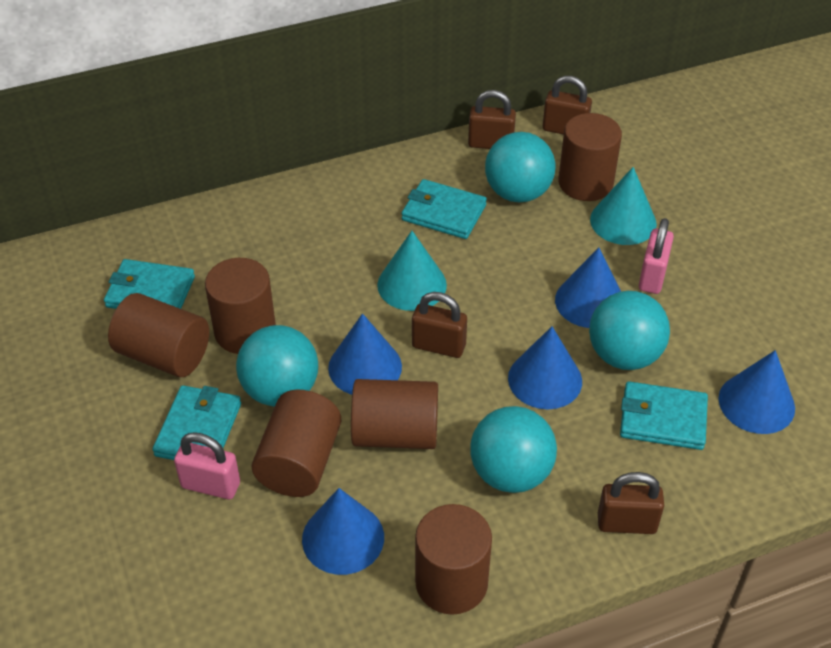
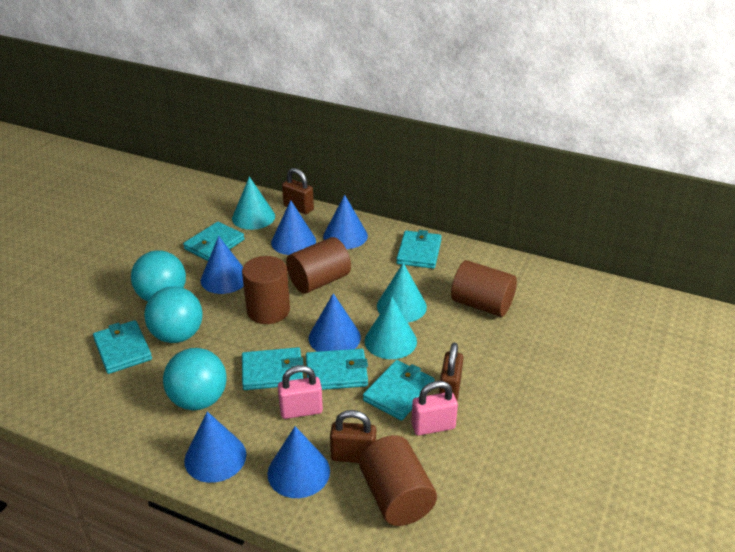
blue cone: [302,488,384,575] [328,313,402,395] [508,326,582,409] [555,248,621,328] [718,350,795,434] = 5 -> [184,411,246,483] [201,236,244,294] [268,426,330,498] [271,200,316,255] [309,293,361,352] [323,195,368,249] = 6
brown cylinder: [108,293,209,377] [205,258,276,354] [252,390,341,497] [351,379,438,449] [415,504,492,615] [558,113,622,201] = 6 -> [242,256,290,324] [286,237,351,293] [359,435,437,526] [451,260,517,317] = 4
brown padlock: [412,292,467,358] [468,90,516,149] [543,76,592,135] [598,472,664,534] = 4 -> [282,168,314,214] [330,410,376,463] [439,343,463,401] = 3
turquoise ball: [236,325,318,406] [470,406,557,493] [485,132,556,202] [589,291,670,370] = 4 -> [131,250,186,302] [144,286,203,343] [163,348,227,410] = 3
turquoise cone: [377,231,447,311] [590,167,657,245] = 2 -> [232,176,275,230] [365,297,417,359] [377,263,427,323] = 3
turquoise wallet: [104,259,195,309] [152,385,241,460] [401,179,487,239] [620,381,708,450] = 4 -> [93,320,152,374] [183,222,244,261] [242,347,303,390] [306,349,368,390] [363,360,435,421] [396,230,442,269] = 6

